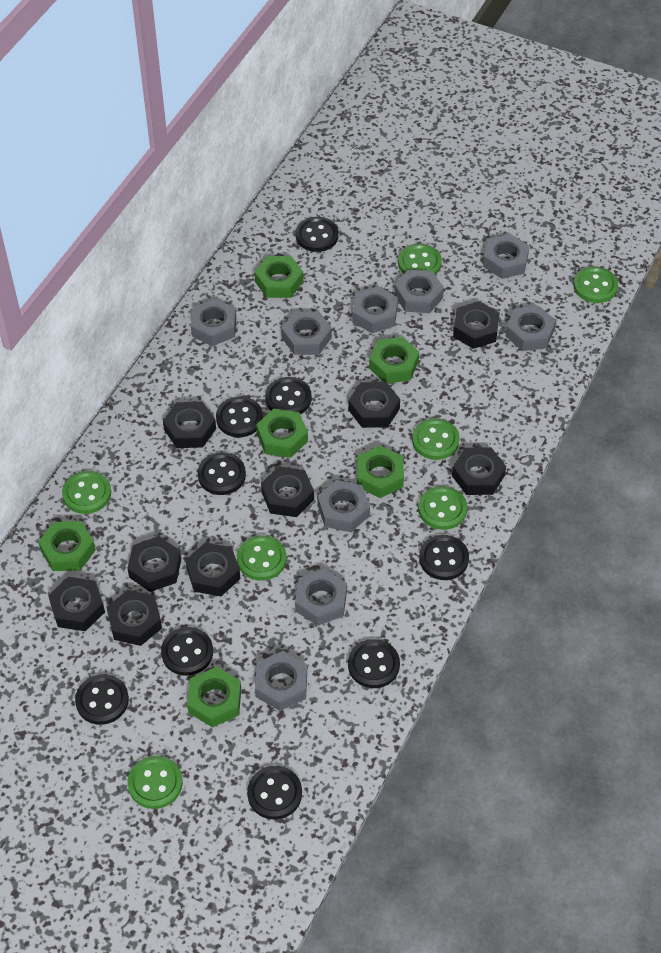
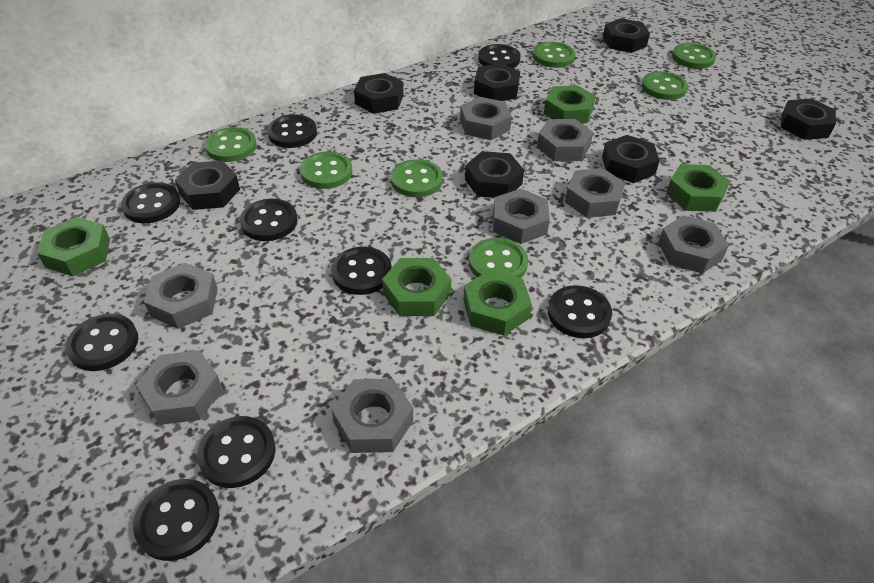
black nut: [48,577,105,631] [106,590,162,646] [127,536,181,592] [163,402,216,448] [186,543,240,596] [261,466,314,517] [348,382,400,428] [452,448,506,495] [453,301,500,349] = 9 -> [175,161,240,210] [354,73,403,114] [465,151,524,198] [474,63,520,101] [602,135,660,183] [603,18,650,53] [781,98,836,140] = 7
green nut: [38,521,96,571] [187,667,241,728] [254,256,303,298] [256,409,308,458] [357,445,404,498] [369,337,419,383] = 6 -> [37,217,110,276] [382,258,451,316] [463,270,532,336] [544,85,596,124] [666,164,730,212] = 5
grey nut: [191,298,236,346] [255,651,307,711] [281,311,332,355] [295,569,347,626] [317,480,370,532] [352,286,398,333] [394,270,444,313] [483,234,529,279] [505,306,556,351] = 9 -> [135,350,223,425] [144,263,218,329] [331,379,413,453] [460,97,512,140] [493,189,550,244] [537,119,593,161] [565,168,625,218] [658,215,729,274] = 8

